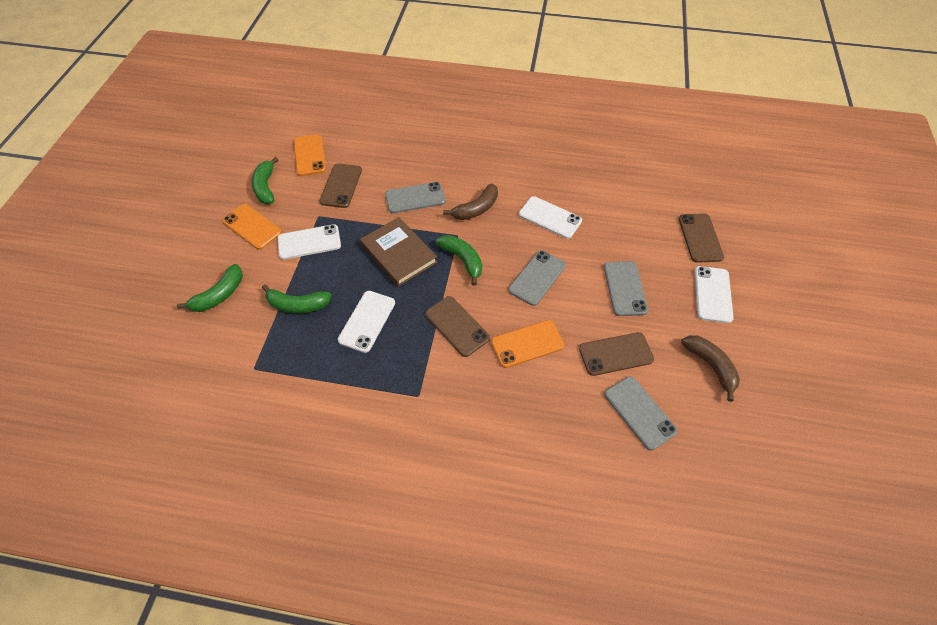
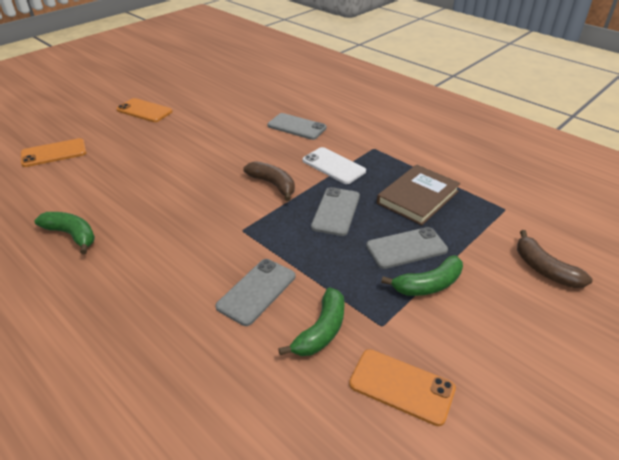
brown phone: [320,163,362,208] [425,296,490,357] [579,332,654,376] [679,213,724,263] = 4 -> none = 0
green banana: [177,264,243,312] [252,157,278,204] [262,284,331,313] [436,235,482,285] = 4 -> [35,212,95,254] [278,287,345,356] [381,255,463,296] = 3
white phone: [277,224,341,260] [338,291,395,353] [519,196,582,239] [694,266,734,323] = 4 -> [302,147,366,184] = 1

